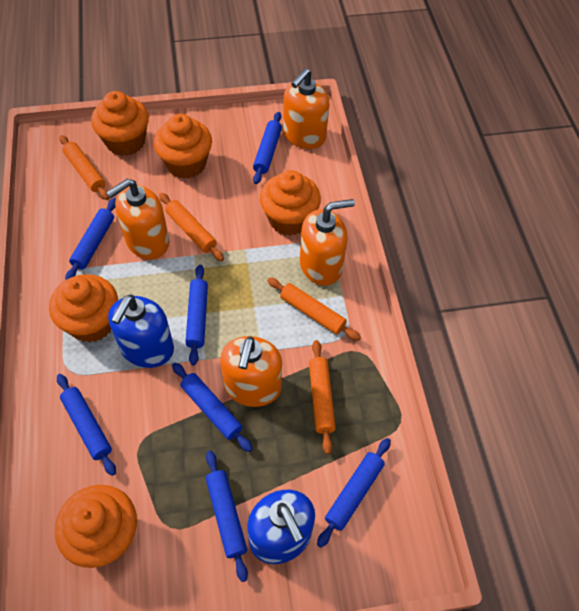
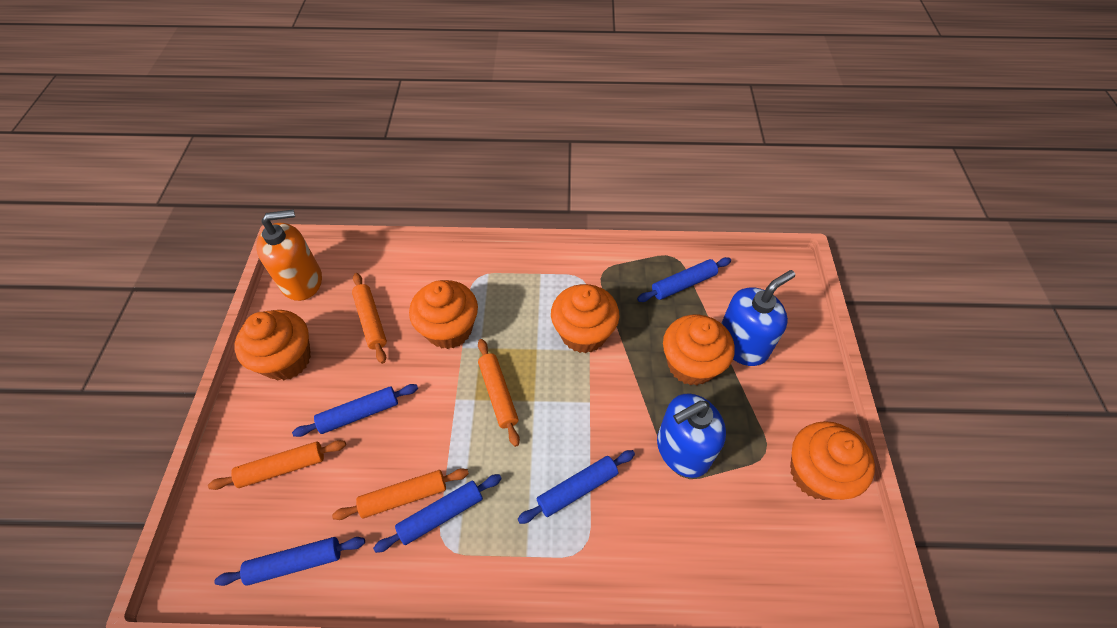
blue rolling pin: [57,374,116,476] [65,198,116,280] [172,362,252,452] [185,265,208,366] [206,450,248,582] [253,112,282,184] [317,438,391,548] = 7 -> [214,537,365,586] [292,384,418,437] [373,474,502,553] [518,450,635,524] [637,257,731,302] = 5
orange soap dispenser: [106,179,169,259] [220,336,282,407] [283,68,329,149] [300,199,355,286] = 4 -> [257,209,322,301] = 1

